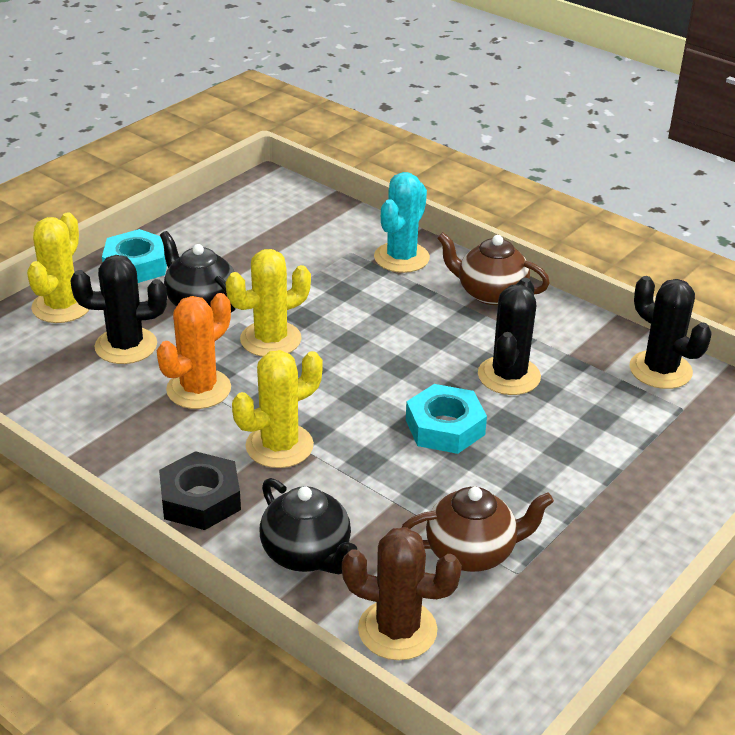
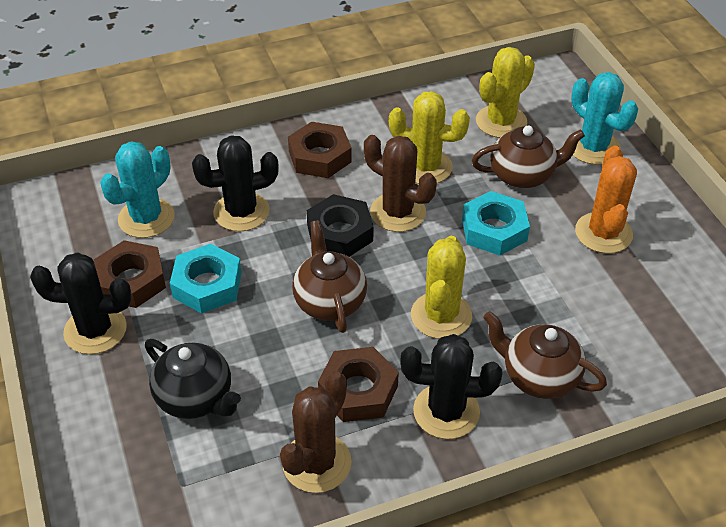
black teapot: [160,231,236,313] [260,478,357,574] = 2 -> [145,339,241,419] = 1
brown cactus: [342,527,462,660] = 1 -> [280,371,352,493] [364,135,437,232] = 2
brown nut: none = 0 -> [94,240,166,308] [288,122,352,178] [318,347,399,422] = 3
brown teapot: [401,487,554,572] [437,232,550,305] = 2 -> [292,220,367,333] [472,126,585,189] [483,311,607,399] = 3
turquoise cactus: [374,172,430,273] = 1 -> [100,141,175,238] [571,72,638,165] = 2

